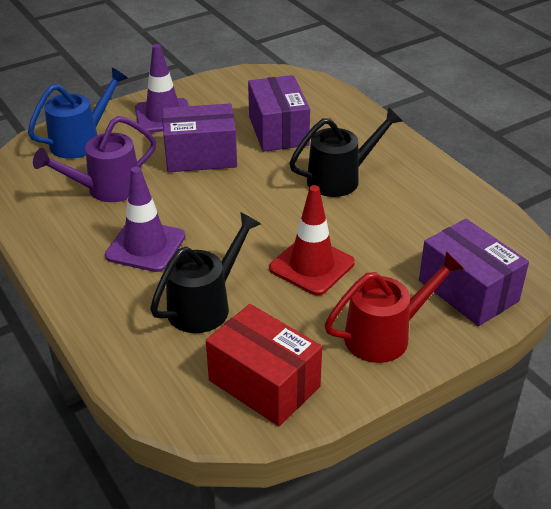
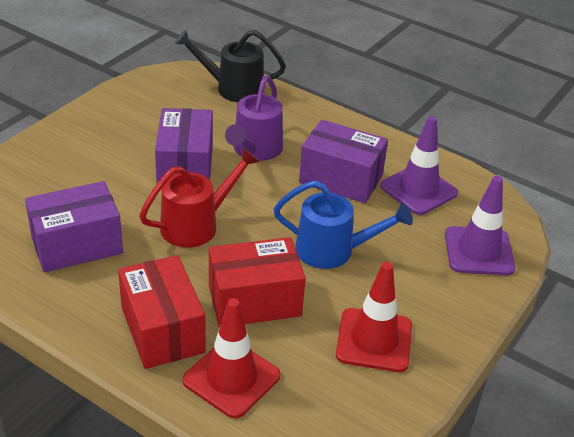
black watering can: [150,212,261,333] [289,107,403,197] = 2 -> [174,30,286,102] = 1
red box: [206,304,322,426] = 1 -> [118,255,206,369] [209,237,306,327] = 2
red traffic cone: [269,185,355,295] = 1 -> [182,298,281,419] [336,262,412,372] = 2

